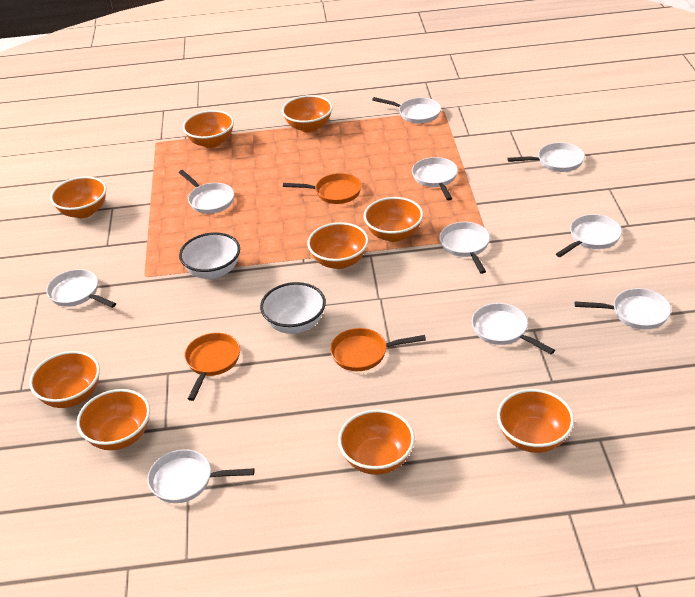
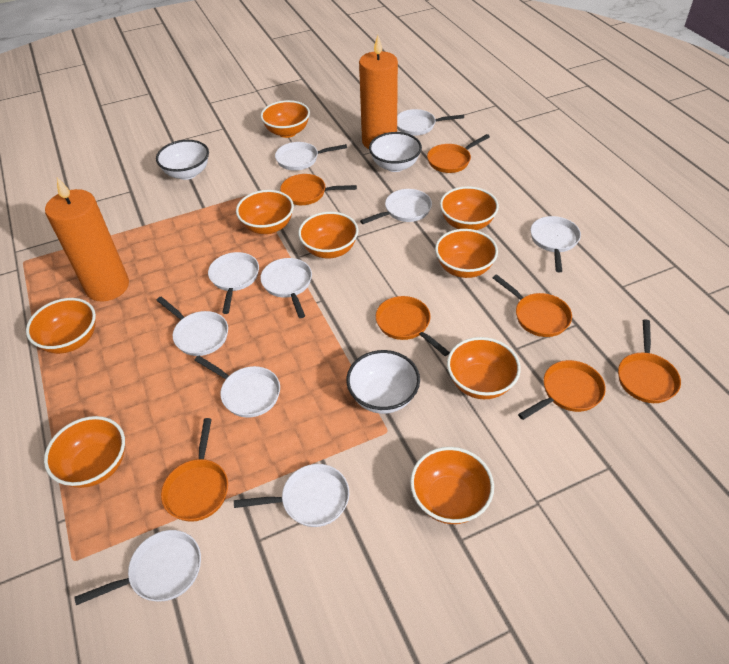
orange candle: none = 0 -> [45,177,129,302] [359,35,398,149] = 2
orange pan: [184,333,240,401] [283,173,362,204] [330,328,426,371] = 3 -> [161,418,228,522] [280,174,357,205] [376,296,450,356] [427,134,490,173] [493,274,572,337] [518,360,606,420] [618,319,681,403] = 7
white bowl: [179,232,240,279] [260,282,326,334] = 2 -> [156,140,209,180] [346,350,420,414] [369,132,422,172] = 3

